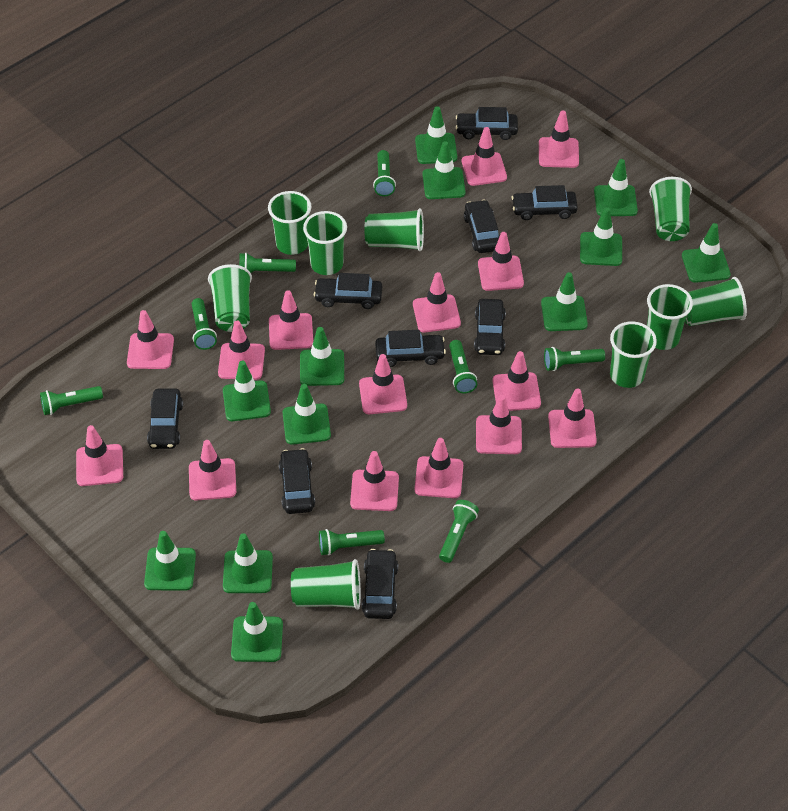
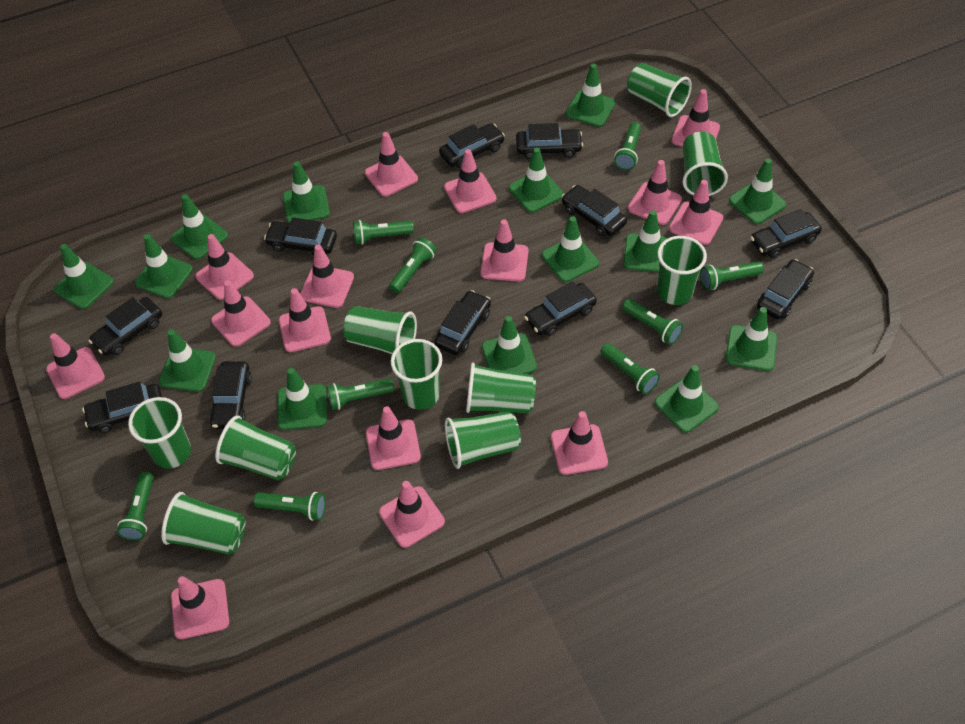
black car: [147,388,183,449] [279,448,315,514] [314,273,382,309] [362,549,398,619] [375,330,446,367] [456,107,518,140] [464,200,500,253] [474,299,506,355] [512,185,578,220] = 9 -> [82,381,162,433] [89,297,162,356] [209,361,252,429] [264,217,337,256] [435,290,491,355] [439,123,505,169] [516,123,583,159] [524,281,597,336] [561,185,627,237] [750,209,822,258] [757,259,814,320] = 11
green cup: [208,264,252,332] [268,191,311,255] [291,559,361,610] [303,211,347,275] [364,208,424,251] [610,321,657,388] [647,284,693,350] [649,177,692,241] [685,277,747,326] = 9 -> [128,397,191,469] [161,492,246,555] [215,415,296,480] [343,306,417,354] [391,339,442,410] [445,411,521,469] [466,363,536,414] [627,63,692,117] [657,236,707,305] [682,132,728,196] = 10
green flashlight: [40,386,103,415] [192,298,217,350] [239,253,296,273] [319,529,385,556] [373,150,396,196] [439,500,479,563] [449,340,477,394] [544,347,605,371] = 8 -> [117,471,154,541] [254,492,326,521] [327,378,394,410] [353,220,414,245] [389,237,437,293] [600,343,660,394] [614,122,641,170] [622,299,683,345] [700,261,764,290] = 9
green traffic cone: [144,531,196,591] [223,361,271,421] [223,533,273,593] [231,602,283,662] [283,384,331,445] [300,327,344,386] [415,106,457,164] [422,141,466,199] [541,272,588,331] [580,207,622,266] [594,159,638,216] [682,223,731,283] = 12 -> [54,244,114,309] [135,234,193,299] [159,329,216,392] [171,194,228,259] [277,368,327,430] [283,161,330,223] [482,316,537,374] [509,148,564,213] [542,216,599,282] [566,64,615,127] [623,210,668,272] [654,365,719,433] [726,307,777,371] [729,158,786,224] = 14

